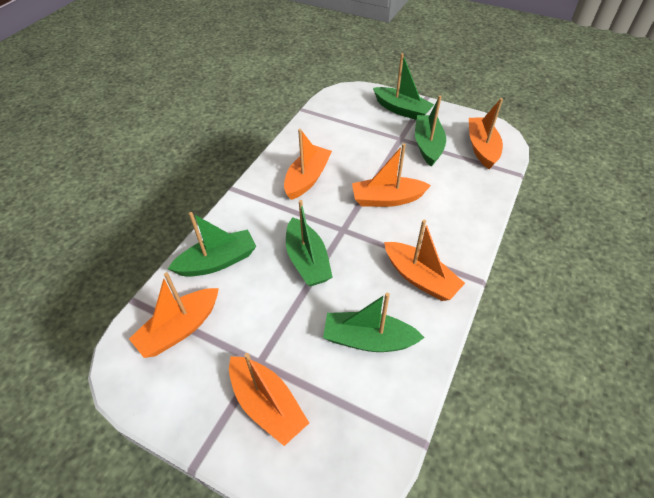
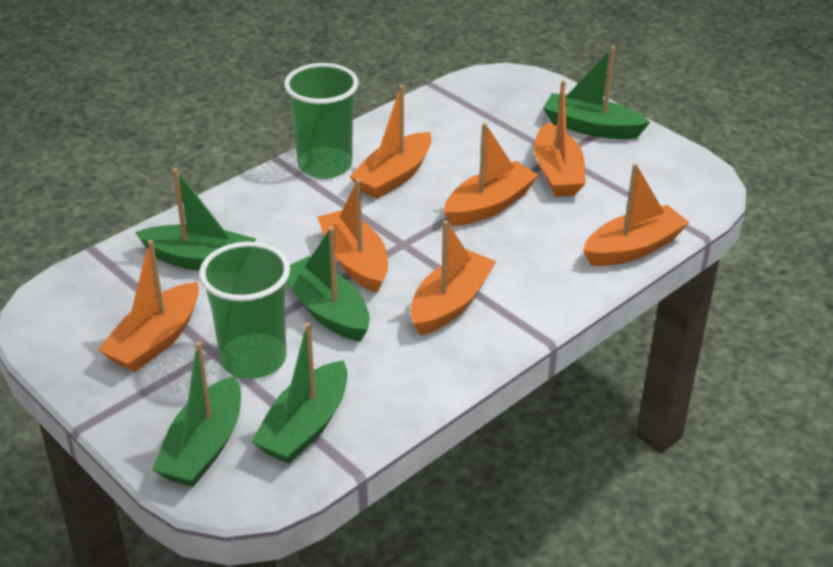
green cup: none = 0 -> [199,242,290,379] [284,63,359,179] = 2
orange boat: [129,272,219,358] [229,353,309,446] [284,129,332,200] [352,143,431,207] [384,220,465,301] [469,98,503,169] = 6 -> [98,240,199,372] [317,179,388,293] [350,85,432,199] [410,220,496,335] [444,123,539,226] [534,80,586,197] [583,163,690,266] = 7

